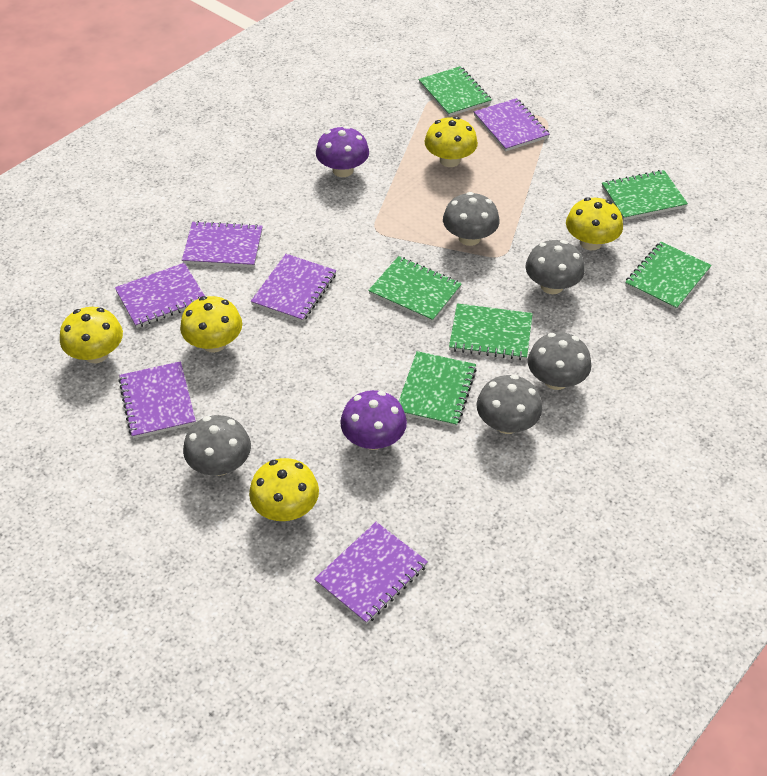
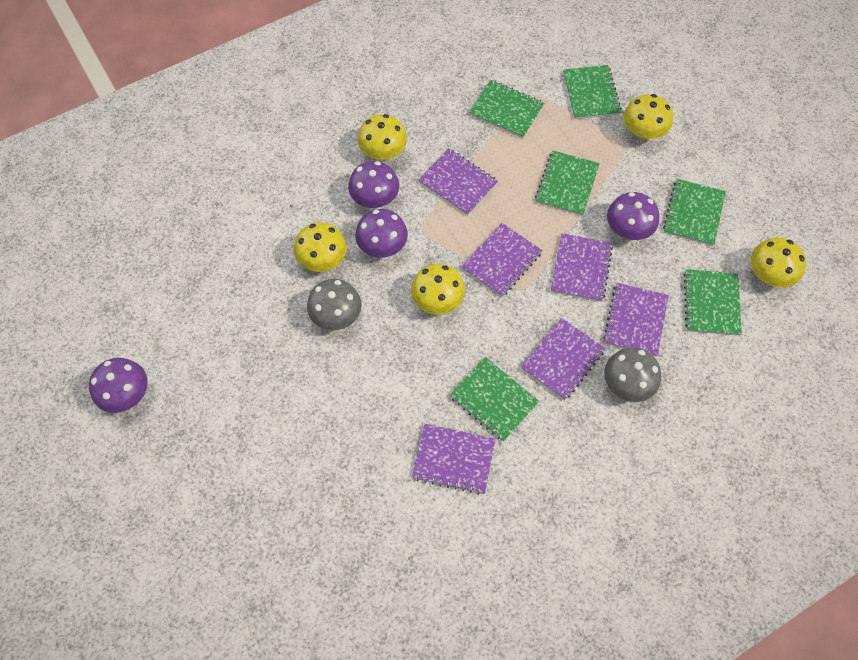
grey mushroom: [183,415,251,476] [443,192,500,246] [477,375,542,434] [525,240,585,294] [528,332,591,390] = 5 -> [307,279,362,330] [604,347,661,402] = 2
purple mushroom: [316,126,369,177] [340,390,407,450] = 2 -> [89,358,148,413] [348,161,399,208] [355,209,408,258] [607,192,659,240] = 4

